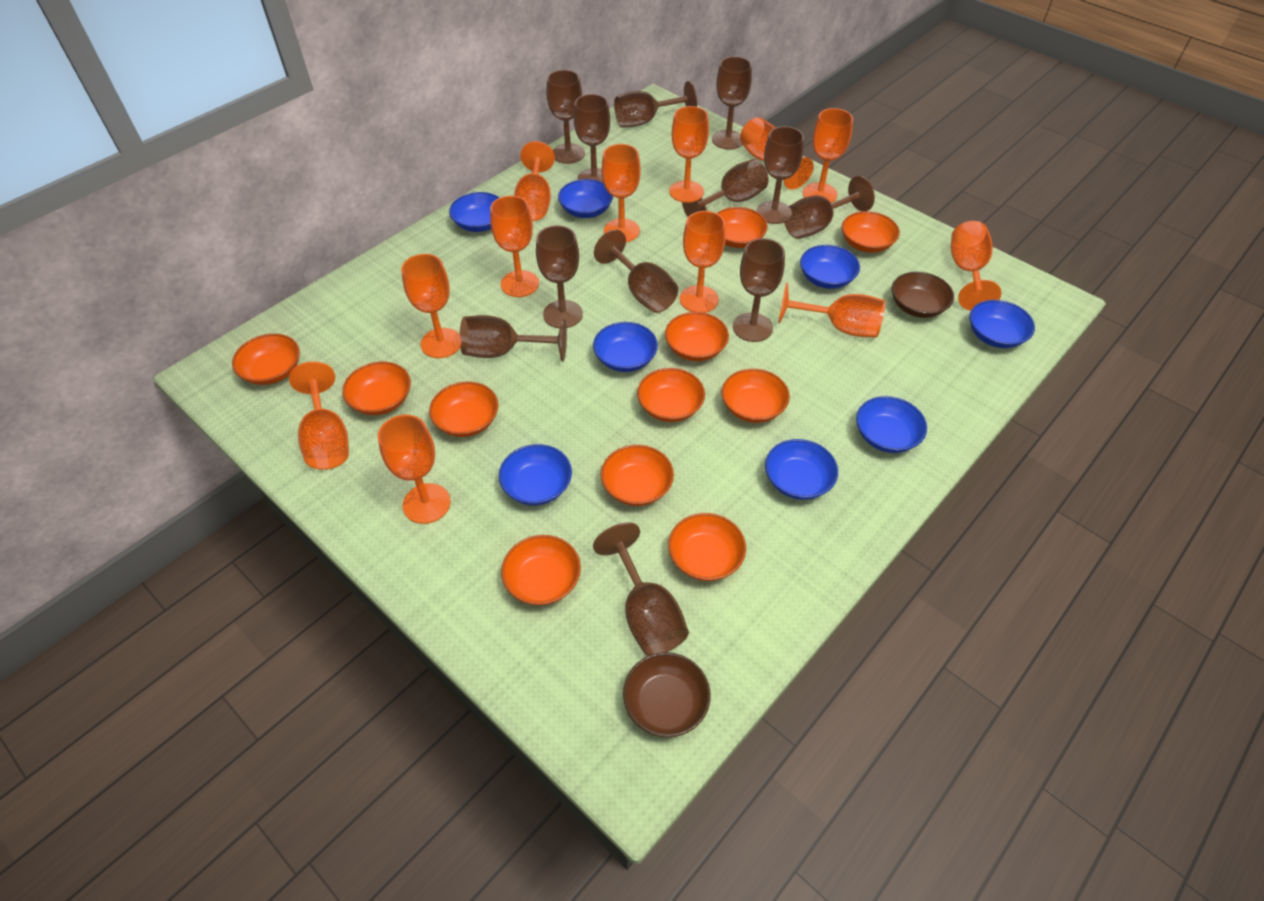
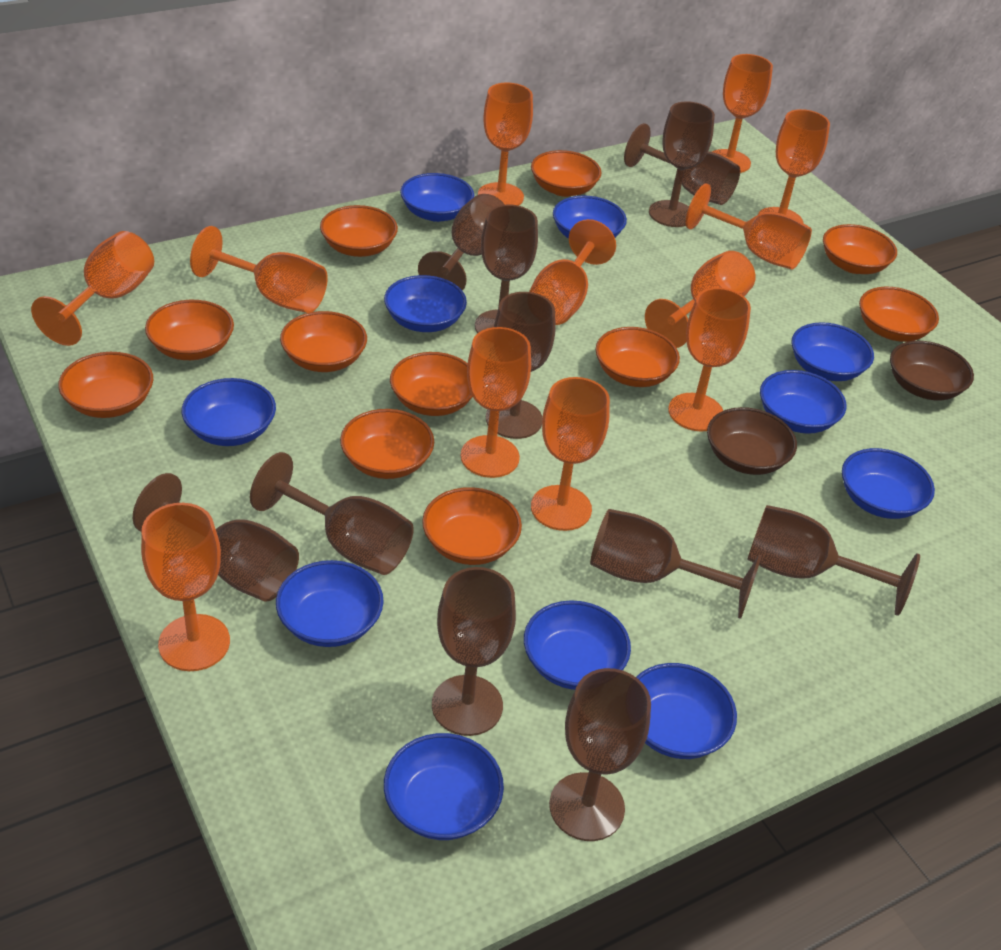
blue bowl: [449,192,500,232] [499,444,572,505] [558,179,613,218] [593,322,658,372] [765,439,838,500] [800,245,860,289] [856,396,927,453] [969,300,1035,348] = 8 -> [181,378,276,446] [276,560,384,647] [384,275,467,332] [384,733,504,840] [400,173,474,222] [524,600,631,690] [553,196,627,238] [636,663,737,759] [760,370,846,434] [792,322,874,381] [842,448,935,519] = 11
brown goblet: [460,315,567,361] [536,225,583,328] [546,70,585,164] [574,94,610,182] [593,522,689,656] [594,229,678,313] [614,81,697,128] [682,159,768,217] [712,56,752,150] [733,238,785,342] [756,126,804,224] [784,176,875,239] = 12 -> [133,473,299,602] [250,452,414,575] [418,194,505,291] [432,567,516,736] [475,205,538,333] [486,292,555,439] [549,668,651,841] [590,509,762,619] [624,123,740,205] [649,101,715,227] [747,505,920,616] = 11

